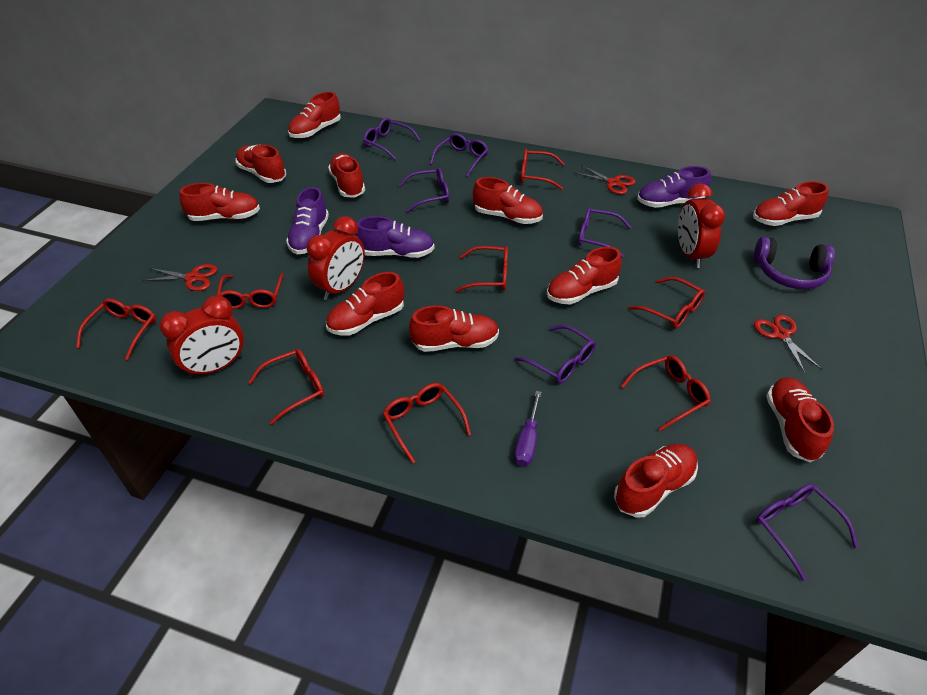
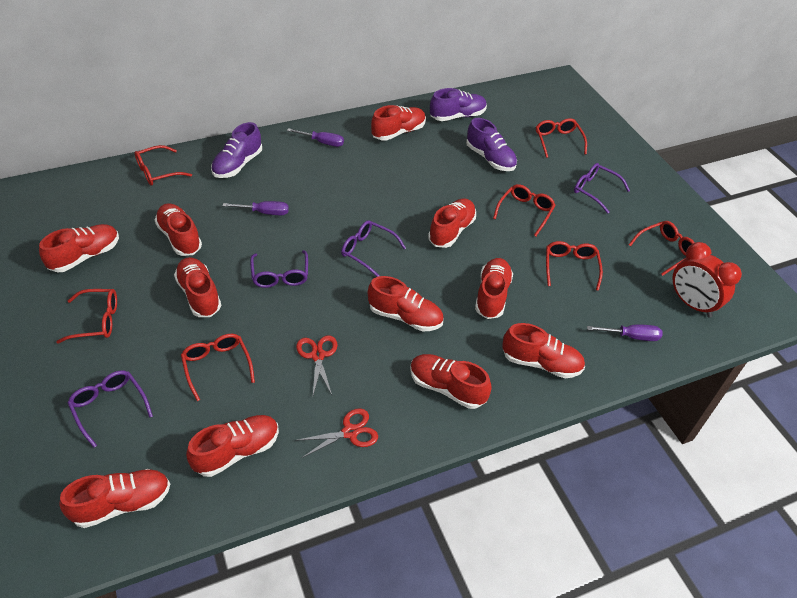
purple glasses: [363,118,421,160] [399,168,449,212] [430,133,489,177] [514,325,596,383] [578,207,631,258] [756,484,859,581] = 6 -> [67,370,153,448] [250,250,308,288] [341,220,406,277] [574,163,630,214] = 4
purple headphones: [754,237,835,289] = 1 -> none = 0
purple screwdriver: [515,391,541,466] = 1 -> [223,201,289,215] [287,128,344,147] [587,324,662,341] = 3
red clock: [160,296,244,378] [307,216,365,300] [678,183,725,268] = 3 -> [672,242,742,318] = 1
red glasses: [76,298,156,360] [216,273,284,309] [248,349,324,425] [383,383,471,464] [456,246,508,292] [521,149,564,189] [621,355,711,431] [629,277,705,329] = 8 -> [56,289,117,343] [135,145,192,185] [181,334,255,401] [493,184,556,237] [536,118,587,158] [546,241,603,291] [629,221,695,276] = 7
red scissors: [142,264,218,291] [574,165,636,194] [754,315,822,373] = 3 -> [295,408,378,458] [296,335,338,395] = 2

